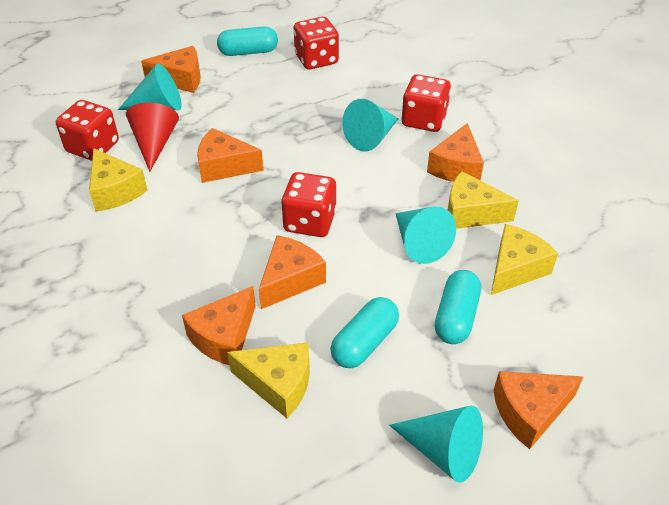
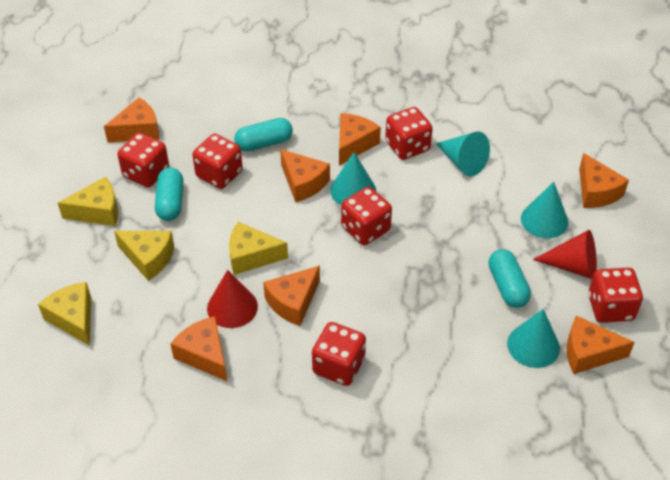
orange cheese: [141,46,201,93] [182,286,256,365] [197,128,264,183] [259,235,326,309] [427,123,484,182] [493,371,584,449] = 6 -> [104,97,159,142] [170,316,227,381] [263,266,320,326] [280,149,330,202] [339,113,381,166] [567,315,635,374] [579,153,629,208] = 7
red cone: [126,103,179,172] = 1 -> [207,270,258,328] [533,230,597,279] = 2
red dice: [56,100,119,161] [281,172,337,237] [294,17,339,70] [402,74,451,132] = 4 -> [117,133,169,187] [192,134,243,189] [312,322,366,386] [341,187,392,245] [385,107,433,160] [588,268,643,323] = 6

